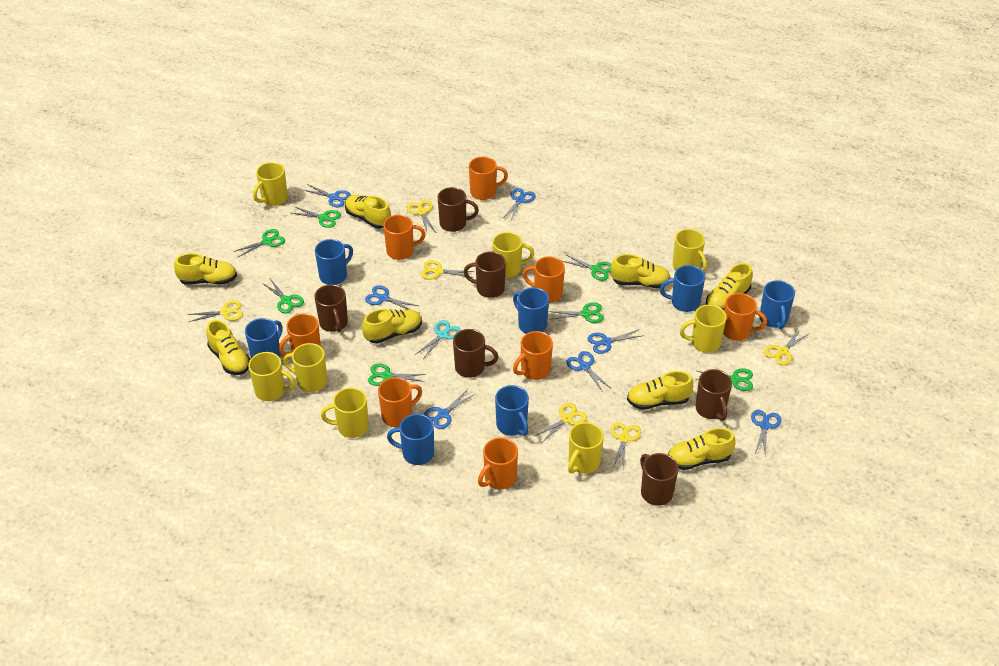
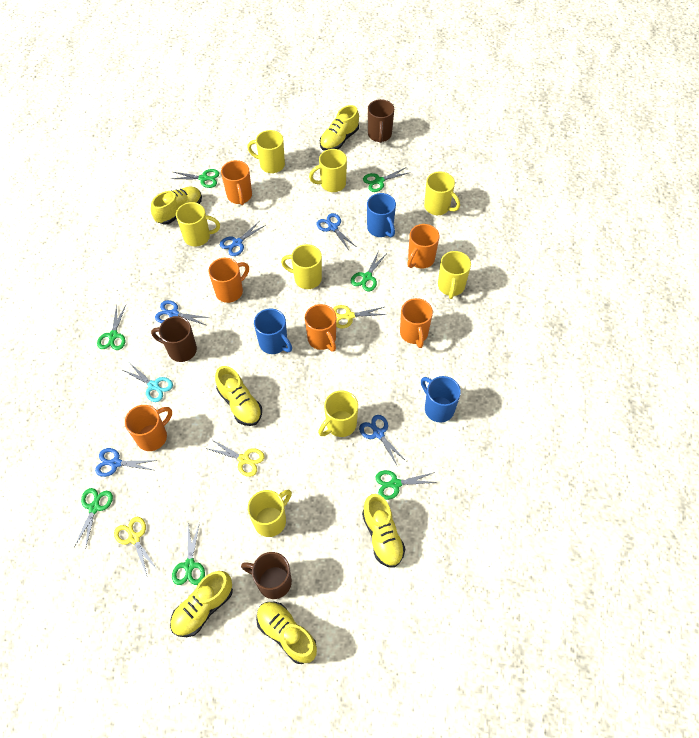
blue mug: [245,318,283,358] [315,239,353,285] [387,414,434,465] [495,385,529,436] [513,287,549,334] [660,265,705,312] [759,280,795,329] = 7 -> [254,309,292,354] [367,193,396,237] [421,376,461,422] = 3
blue scissors: [304,184,351,207] [365,285,418,310] [424,389,475,429] [502,188,536,221] [566,351,612,392] [588,329,641,354] [751,410,781,458] = 7 -> [95,448,157,477] [155,300,210,325] [220,222,266,256] [316,213,355,250] [359,415,407,467] = 5
brown mug: [314,284,348,332] [438,187,479,232] [453,329,499,378] [464,251,506,298] [640,453,679,506] [696,369,732,421] = 6 -> [151,316,197,362] [241,552,292,599] [368,99,394,143] = 3
orange mug: [279,313,321,356] [378,377,422,427] [383,215,426,260] [469,157,508,200] [478,437,518,489] [513,331,553,380] [523,256,565,303] [723,293,767,341] = 8 -> [125,405,172,451] [209,258,249,303] [221,160,252,205] [305,304,336,352] [400,298,433,348] [407,224,439,268] = 6
yellow scissors: [187,300,243,322] [407,200,436,232] [421,260,475,280] [535,403,587,442] [611,422,641,469] [764,329,808,365] = 6 -> [114,517,157,576] [206,439,265,477] [333,305,387,328] = 3
yellow shoe: [174,253,237,284] [206,320,250,375] [345,195,391,228] [362,309,422,344] [610,254,671,288] [627,371,693,410] [668,428,736,470] [706,263,753,310] = 8 -> [151,187,202,225] [170,571,233,637] [215,366,262,426] [256,602,317,664] [320,105,359,151] [362,494,405,568] = 6

